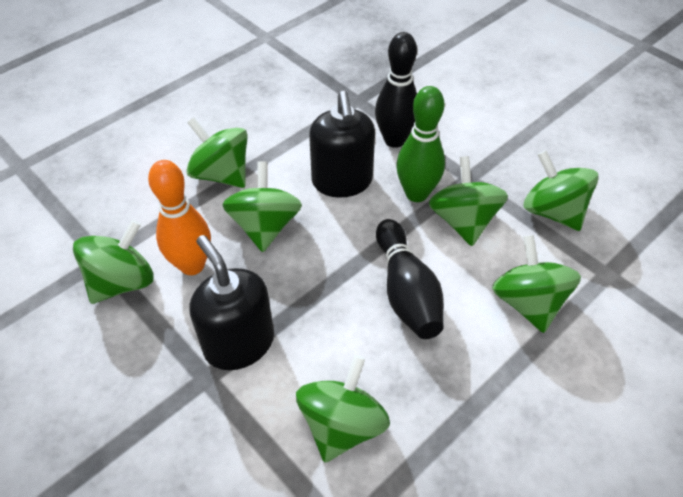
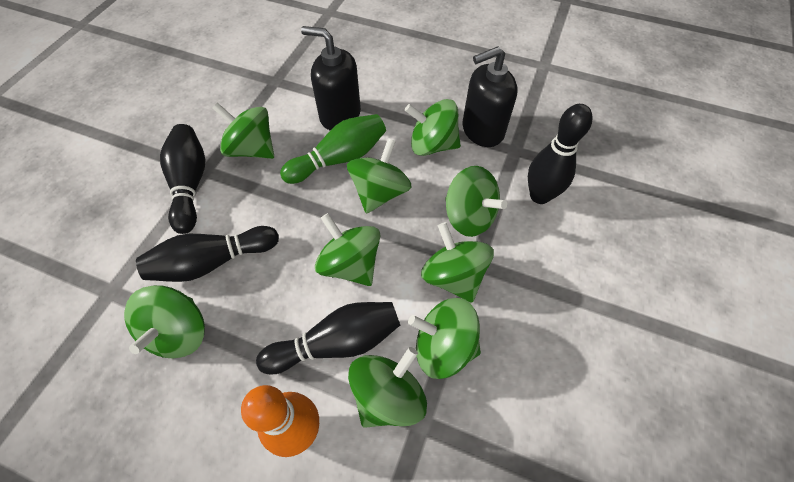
black bowling pin: [375,32,417,148] [376,219,444,339] = 2 -> [136,226,279,282] [160,124,206,234] [256,302,400,374] [528,104,593,204] = 4
green spinning top: [73,220,154,304] [186,117,248,188] [222,161,302,252] [296,355,390,463] [428,156,508,246] [492,235,581,333] [523,150,599,231] = 7 -> [124,285,205,358] [212,103,274,159] [315,213,381,286] [347,138,412,214] [348,347,427,428] [405,99,461,156] [408,298,481,379] [421,222,494,303] [445,166,507,237] = 9

